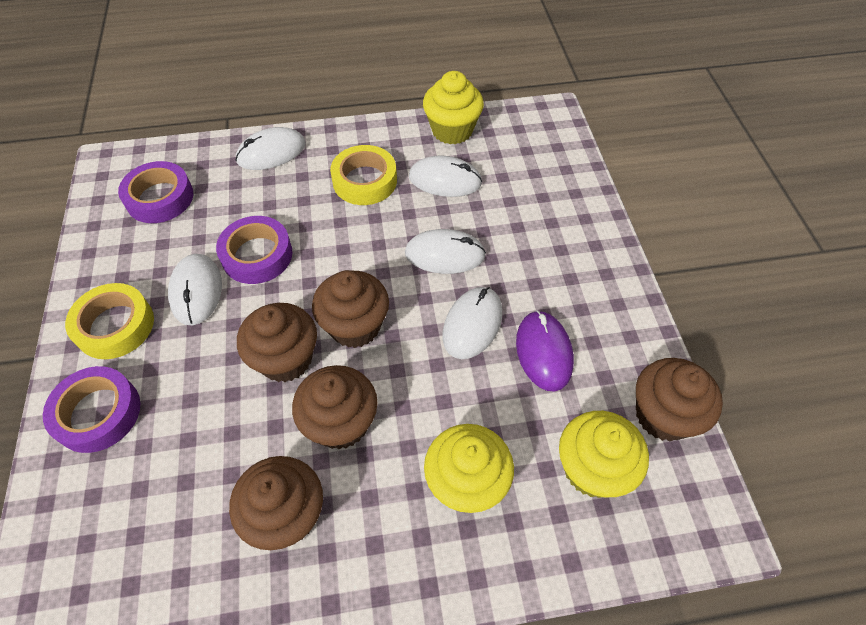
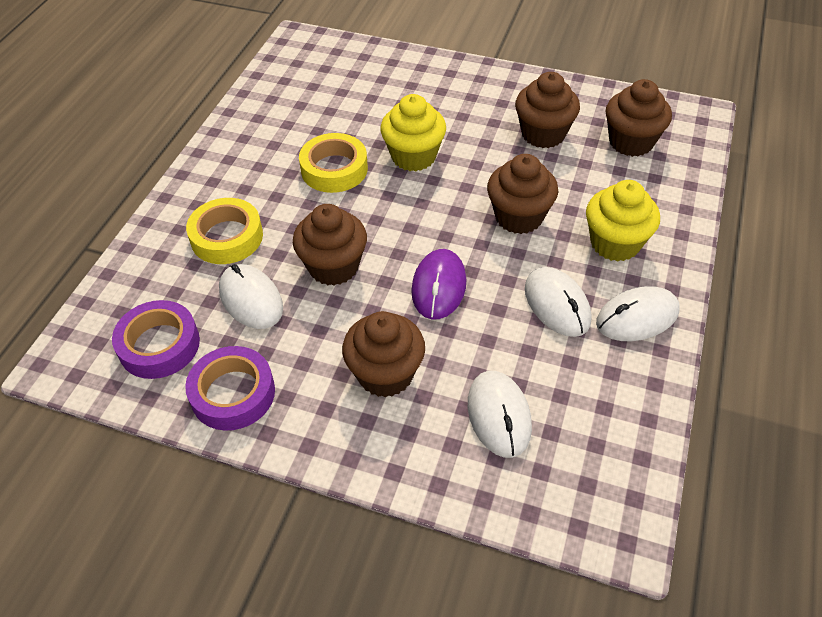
purple tape: [43,366,140,453] [118,161,193,223] [216,216,292,284] = 3 -> [112,300,200,379] [185,346,275,431] = 2
white mouse: [168,254,222,325] [235,127,306,170] [405,229,486,274] [409,155,482,197] [443,287,502,359] = 5 -> [219,264,283,329] [468,371,532,458] [525,267,592,337] [596,286,679,341] = 4
yellow cupcake: [423,71,484,144] [424,424,514,513] [559,411,649,498] = 3 -> [381,94,446,171] [586,180,660,262] = 2

